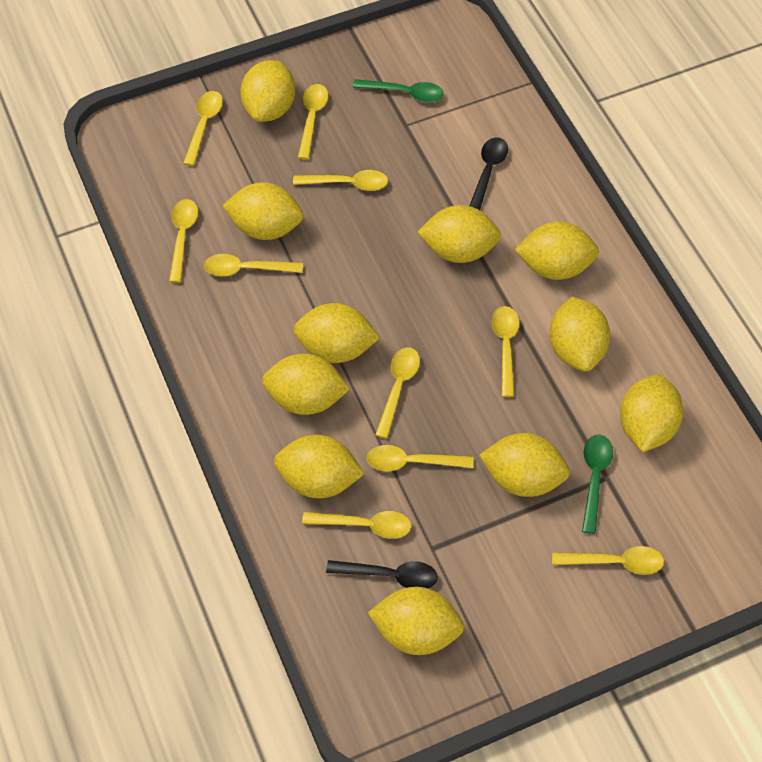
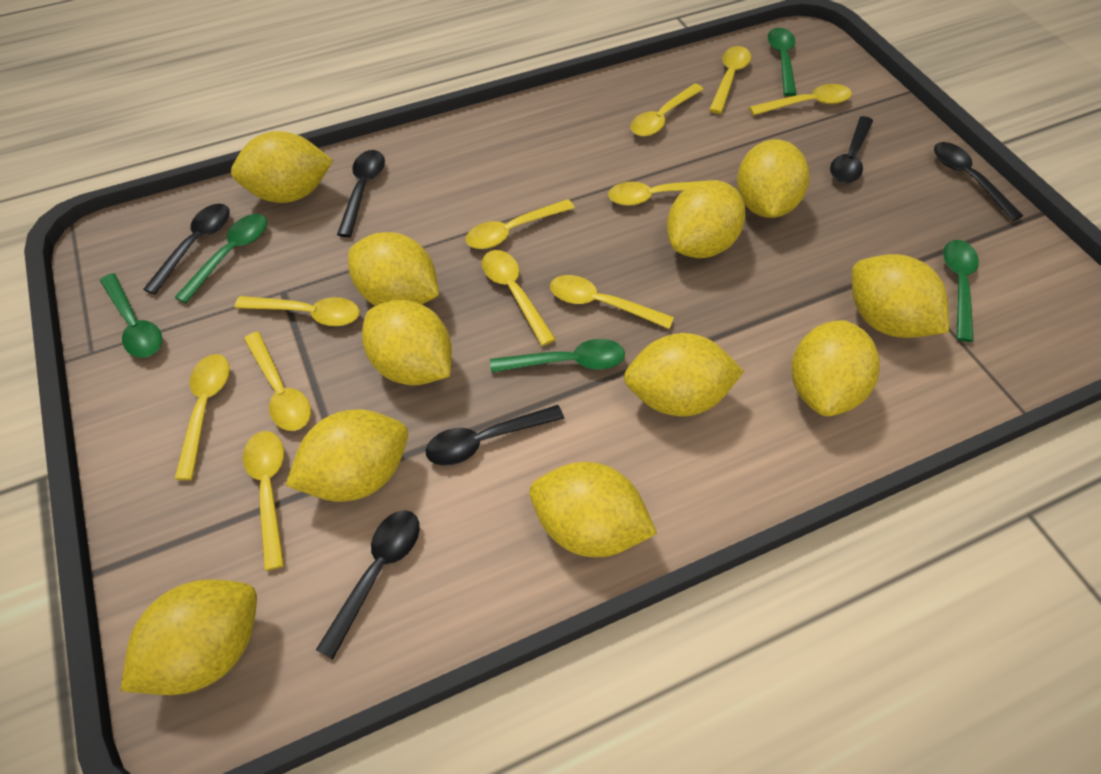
black spoon: [326,560,438,589] [469,137,508,210] = 2 -> [143,204,230,295] [316,510,420,659] [337,150,385,237] [426,405,564,466] [830,116,873,183] [934,142,1023,221] = 6
green spoon: [353,79,444,102] [582,435,613,534] = 2 -> [100,273,162,358] [175,214,267,303] [490,339,625,373] [768,28,797,96] [943,240,979,342] = 5
yellow spoon: [169,199,198,283] [183,91,223,166] [204,254,303,276] [293,170,388,191] [298,84,329,160] [302,511,412,539] [367,445,474,471] [375,347,420,439] [492,306,520,397] [552,546,664,575] = 10 -> [174,354,230,480] [235,296,360,326] [243,431,284,571] [244,332,311,431] [466,199,575,249] [482,250,556,346] [550,275,674,329] [608,180,718,206] [631,84,704,137] [709,46,751,114] [749,84,852,116] = 11

